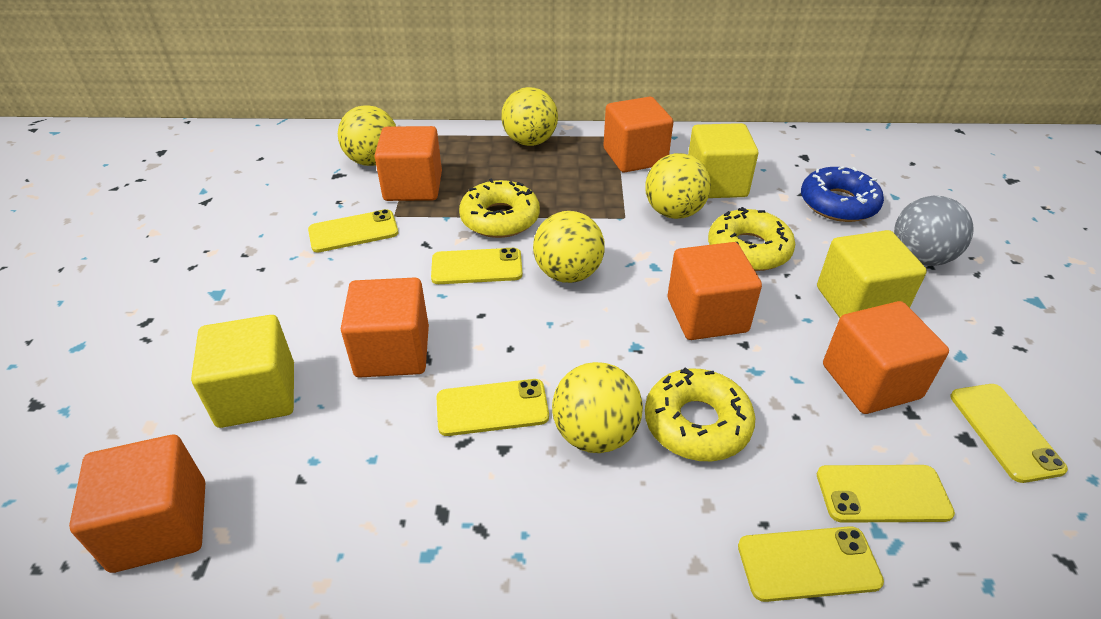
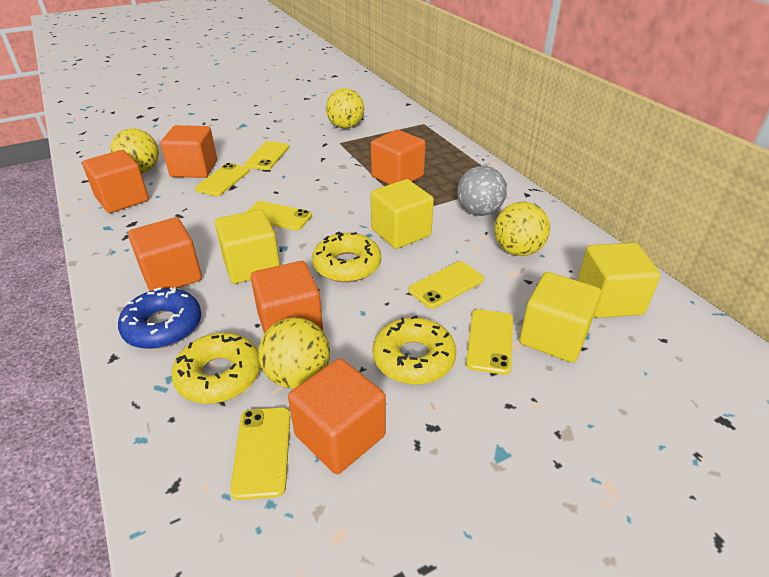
yellow ball: [338,105,396,166] [501,87,558,146] [533,211,605,283] [552,362,643,453] [645,153,711,219] = 5 -> [110,128,159,173] [258,317,330,389] [326,88,364,128] [494,202,550,256] = 4
yellow cube: [191,315,294,428] [688,123,758,198] [817,230,927,318] = 3 -> [215,209,280,284] [371,179,434,249] [519,272,601,363] [577,243,661,318] = 4

